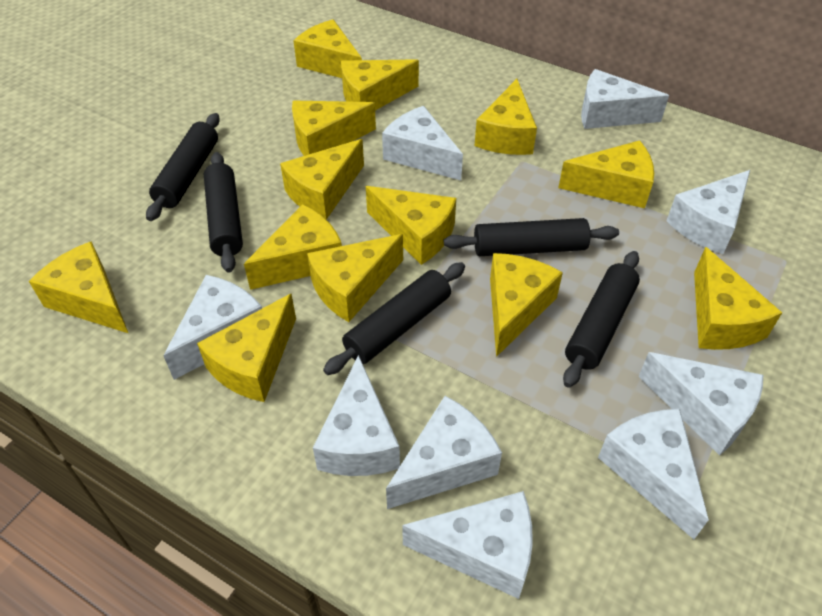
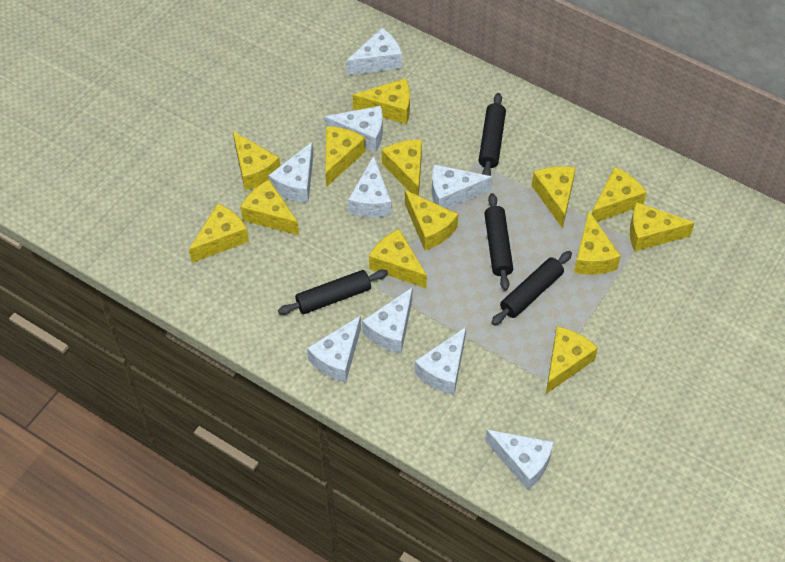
black rolling pin: [146,113,220,221] [204,152,243,273] [323,262,465,375] [444,218,619,256] [563,251,640,388] = 5 -> [278,270,388,315] [479,93,506,176] [484,193,513,290] [491,251,572,325] = 4

